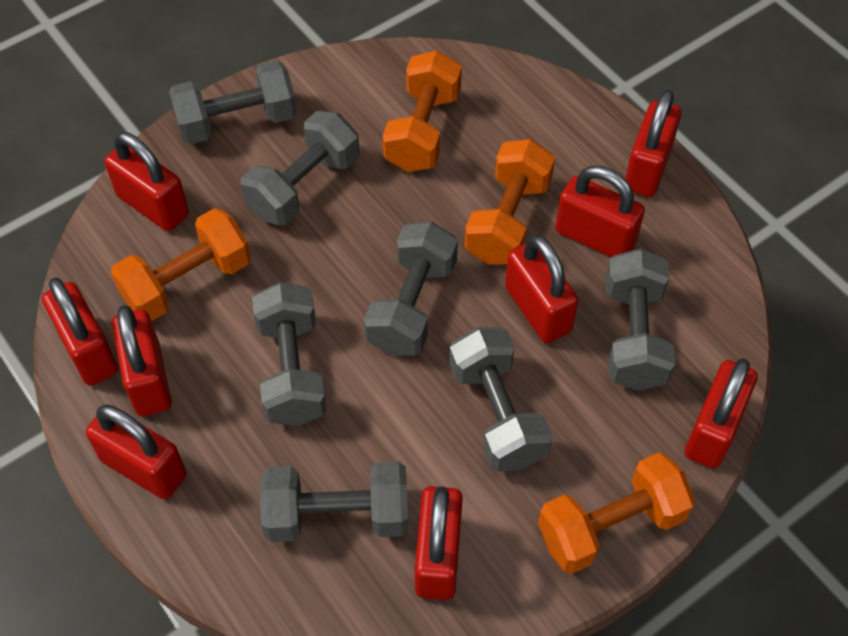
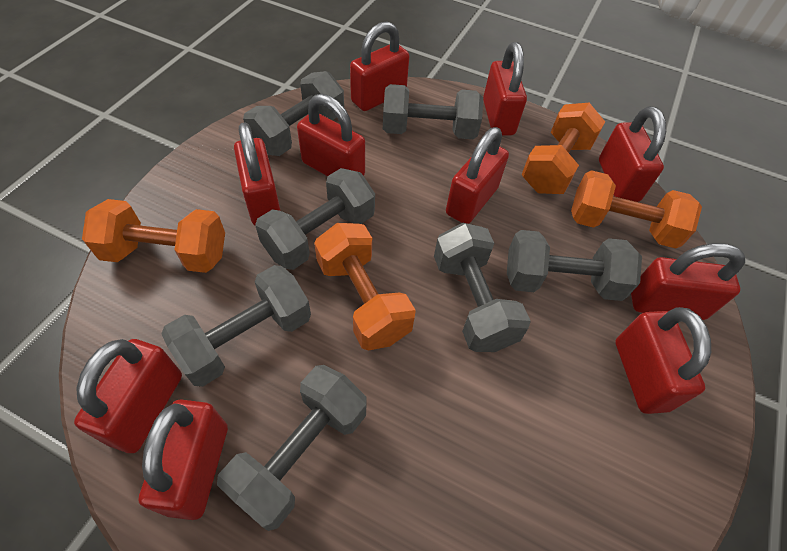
red padlock: [42,278,118,386] [86,404,187,500] [104,132,189,231] [112,305,172,416] [415,486,463,600] [505,235,578,343] [555,166,645,257] [625,89,682,197] [685,358,757,469] = 9 -> [74,339,182,453] [138,400,228,520] [234,123,281,226] [297,94,365,176] [350,21,409,111] [446,127,509,224] [483,42,527,136] [599,106,666,202] [615,307,711,414] [631,243,745,320] = 10

